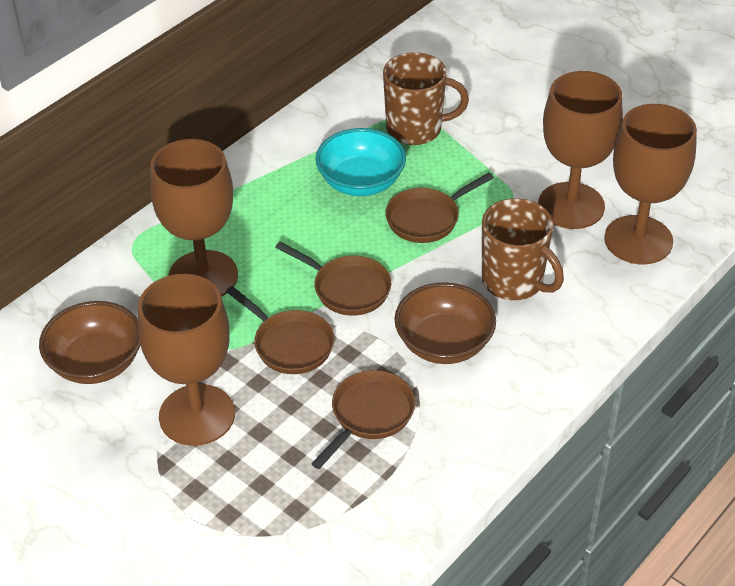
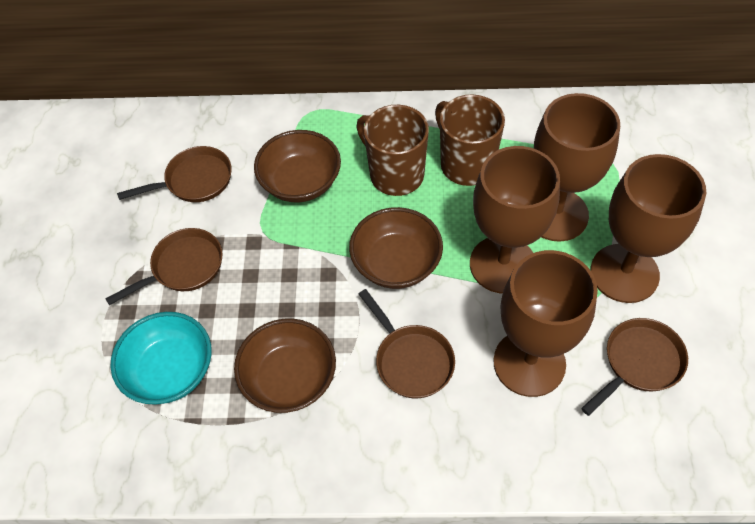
brown bowl: [39,301,140,384] [394,282,496,364] = 2 -> [234,319,336,413] [254,130,341,203] [349,207,443,289] = 3

